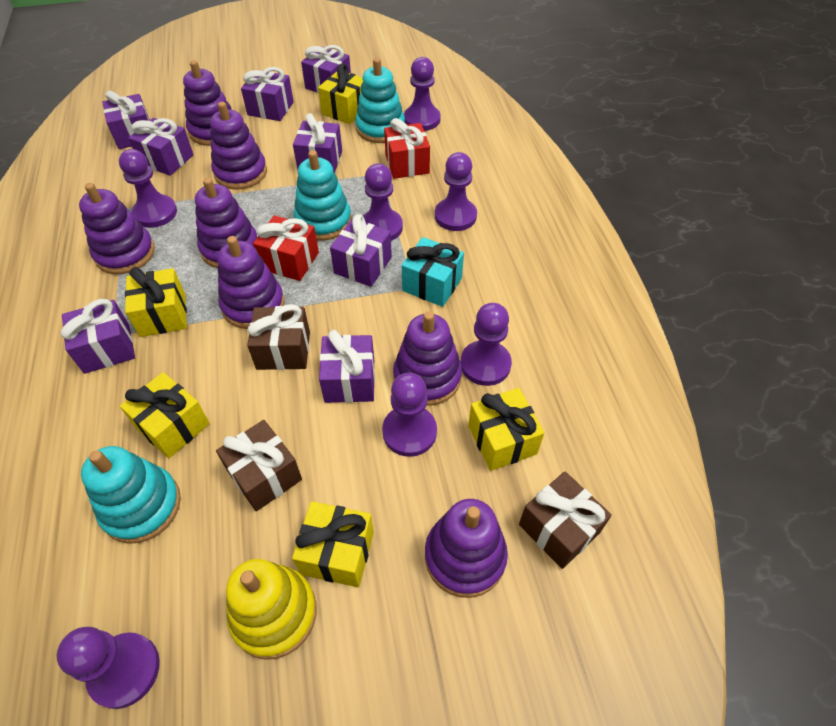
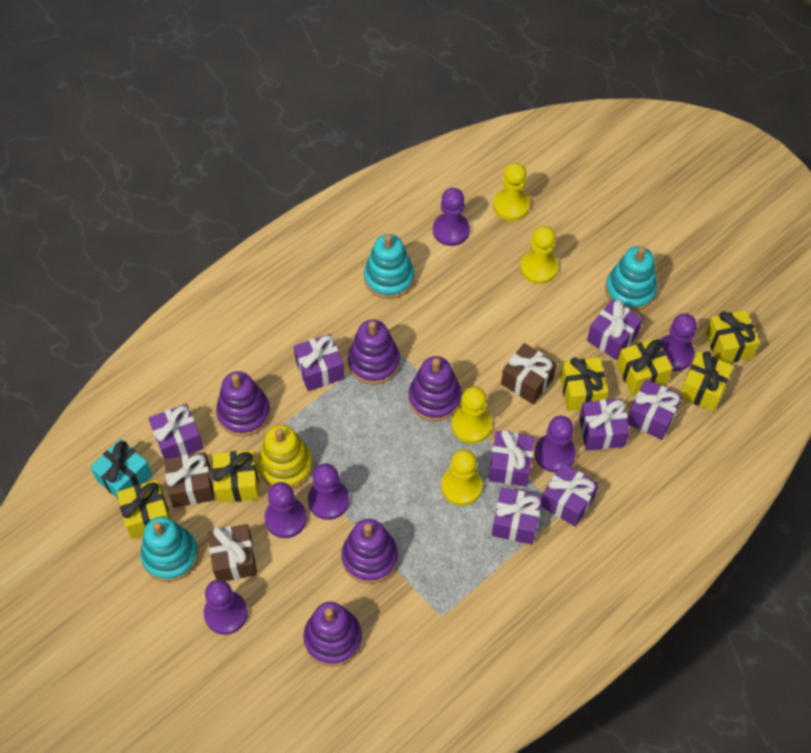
purple pawn: [56,627,160,709] [119,149,177,228] [363,163,403,241] [382,373,437,457] [404,57,441,131] [435,152,477,231] [461,303,512,386] = 7 -> [204,579,248,635] [264,482,307,538] [308,463,349,520] [433,188,470,246] [535,416,576,472] [660,313,697,371] = 6
purple stacking toy: [79,183,155,274] [183,60,231,146] [195,178,257,268] [210,102,267,190] [217,236,284,329] [393,311,462,406] [425,499,508,598] = 7 -> [216,371,270,437] [303,602,362,667] [341,519,398,584] [348,319,400,385] [408,356,462,421] = 5
red gift: [253,215,319,281] [384,118,430,179] = 2 -> none = 0
yellow gift: [120,372,210,458] [125,267,187,337] [292,501,374,587] [318,63,363,124] [468,388,544,471] = 5 -> [117,480,170,539] [212,450,259,503] [560,357,608,411] [617,338,673,395] [680,351,733,412] [705,310,760,363] = 6
yellow pawn: none = 0 -> [441,449,482,506] [451,387,492,444] [493,163,530,221] [520,226,558,284] = 4

